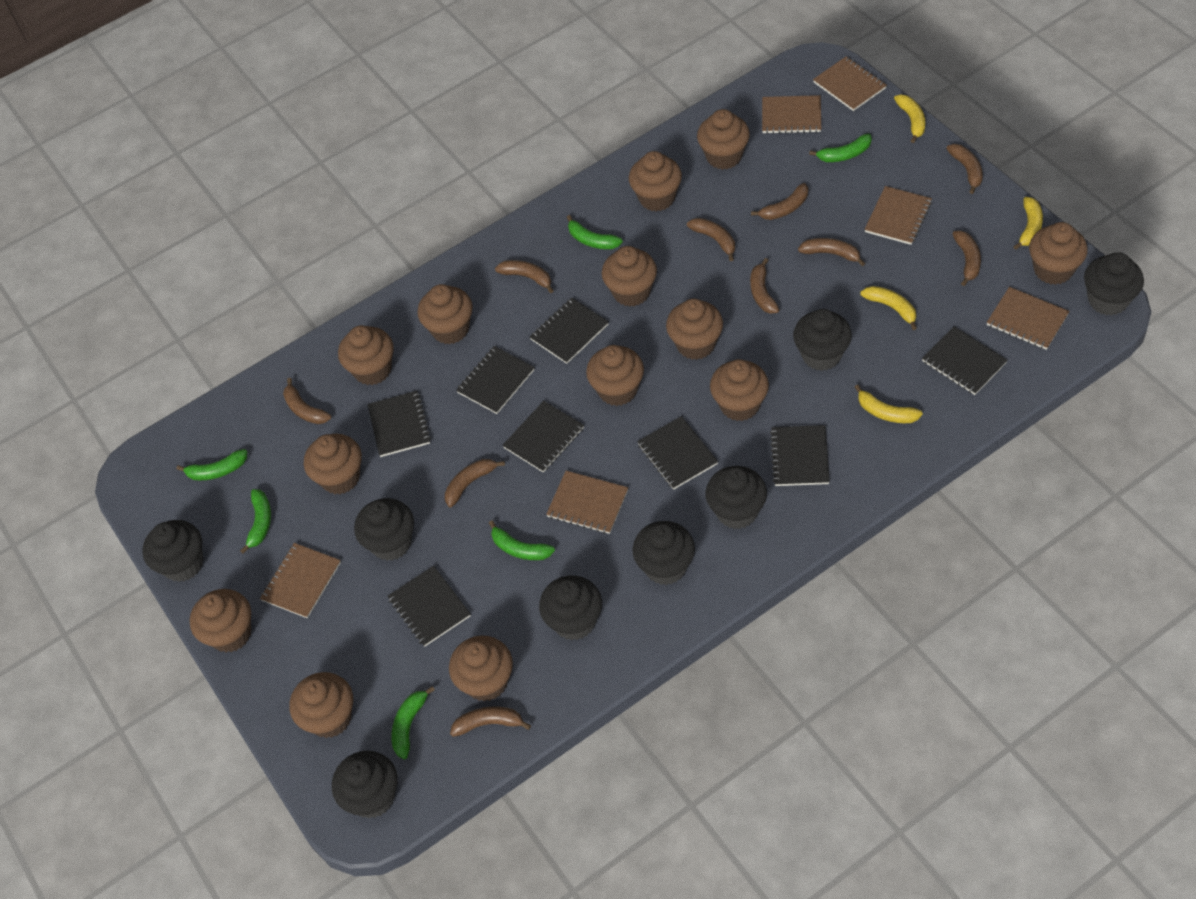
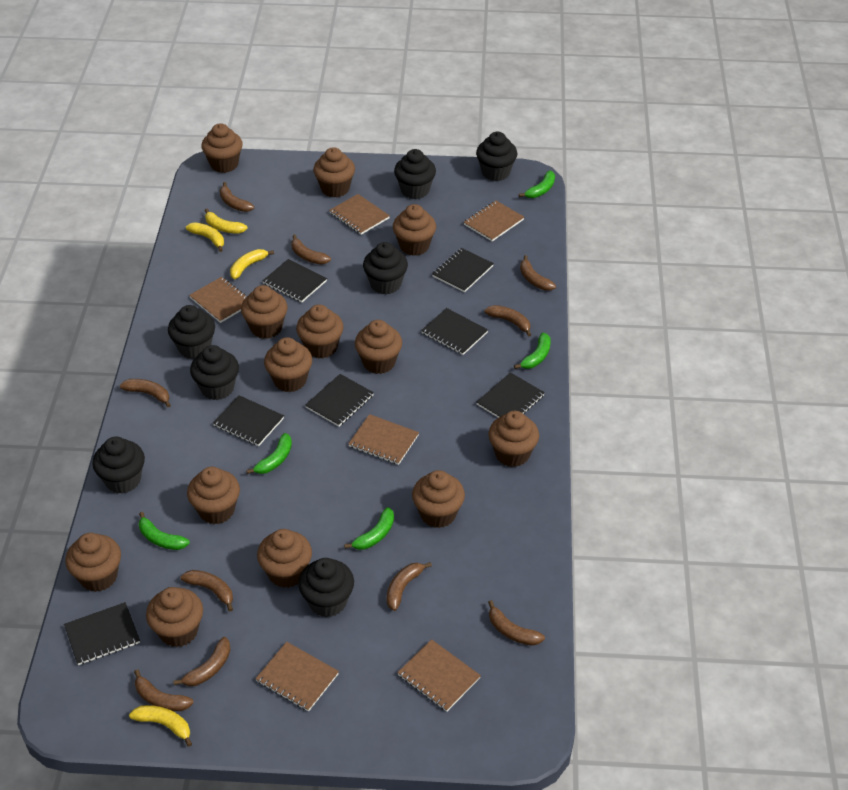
black cupcake: [143,520,203,582] [332,751,398,818] [354,498,414,561] [539,575,602,640] [633,521,695,585] [706,466,767,529] [793,309,852,371] [1084,252,1144,316] = 8 -> [92,436,145,494] [168,305,215,359] [190,345,239,400] [298,558,354,617] [363,242,408,294] [394,149,436,199] [476,132,517,181] = 7
black notebook: [367,391,431,457] [388,566,471,647] [456,346,535,414] [502,401,584,472] [530,298,609,364] [637,416,718,490] [770,425,830,486] [922,326,1008,395] = 8 -> [64,602,140,665] [213,395,284,446] [262,259,327,303] [305,374,374,427] [421,308,488,355] [432,248,494,292] [476,372,545,418] = 7
green banana: [177,449,247,480] [240,489,271,554] [391,686,435,759] [489,521,555,560] [567,215,623,249] [809,134,872,162] = 6 -> [139,512,190,550] [246,433,292,474] [344,507,394,550] [514,333,551,369] [519,171,555,198] = 5

